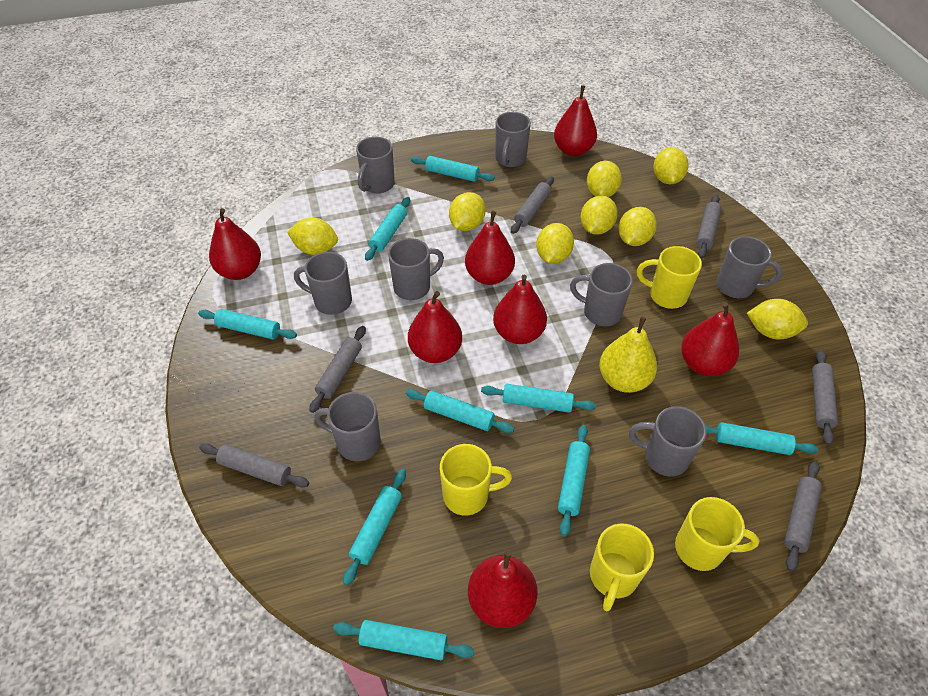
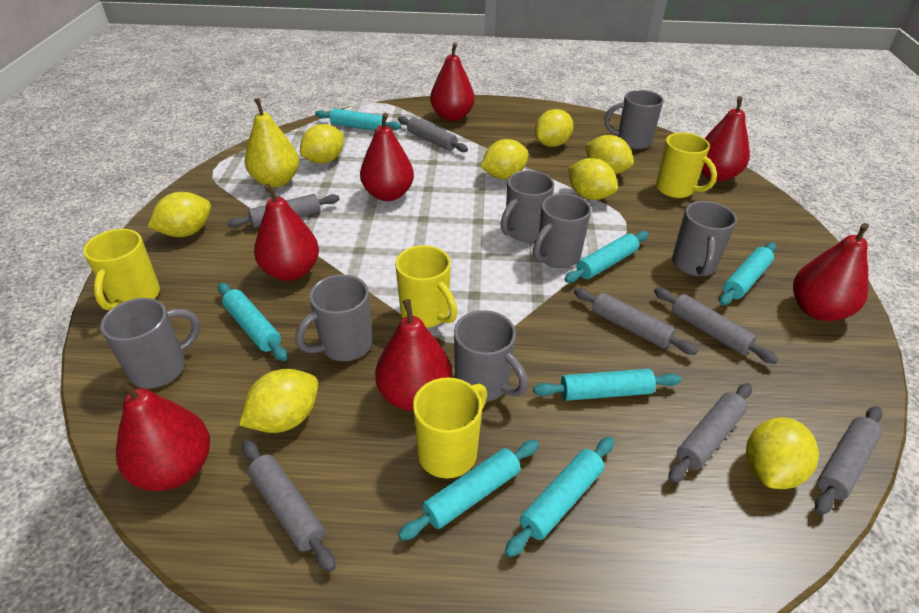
grey mug: [294,252,352,315] [314,392,381,461] [356,137,395,193] [388,238,444,300] [495,112,531,167] [570,263,633,326] [629,406,706,477] [716,236,782,298] = 8 -> [100,298,200,389] [295,274,372,361] [454,310,528,402] [501,170,554,242] [533,193,591,268] [604,90,664,149] [672,201,737,276] = 7
grey rolling pin: [199,443,309,487] [309,326,366,413] [511,176,554,234] [696,195,722,259] [784,461,822,572] [812,349,838,445] = 6 -> [227,194,340,228] [242,440,336,572] [398,116,468,152] [574,288,698,355] [654,288,778,364] [668,383,752,483] [815,406,883,515] = 7
turquoise rolling pin: [198,309,297,339] [333,620,474,660] [343,469,406,586] [365,197,410,261] [406,389,514,433] [411,156,495,182] [481,384,596,413] [558,425,590,536] [705,422,818,455] = 9 -> [218,283,287,361] [315,108,401,131] [398,440,539,541] [505,437,614,558] [533,369,681,401] [564,231,649,283] [719,242,776,306] = 7

